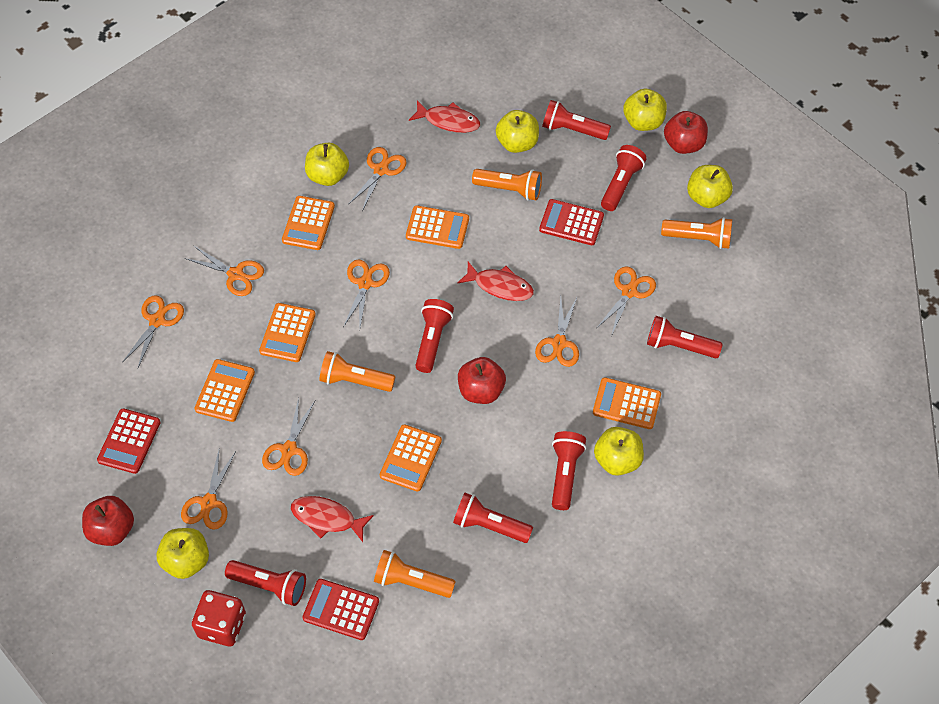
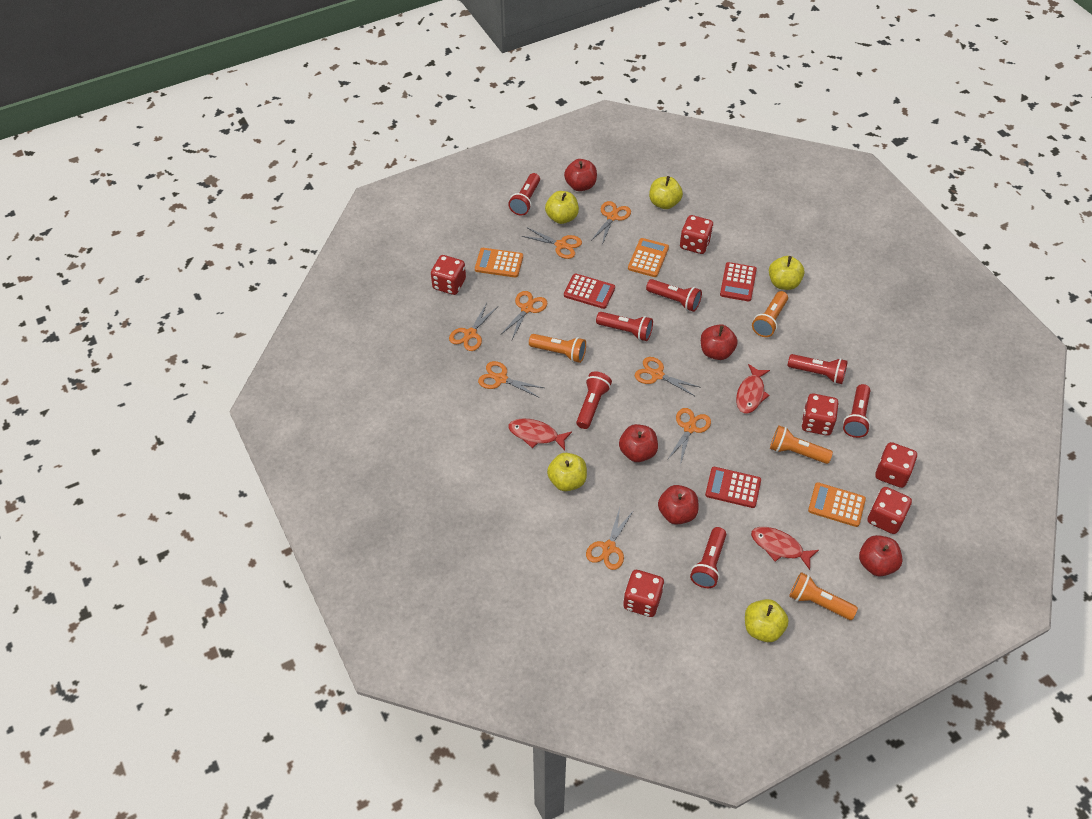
orange calculator: [195,359,255,422] [259,303,316,362] [282,196,335,250] [380,424,442,492] [406,205,469,249] [593,377,661,429] = 6 -> [475,248,523,278] [628,238,669,277] [808,482,866,527] = 3
red apple: [82,496,134,546] [458,357,506,404] [664,111,708,154] = 3 -> [564,159,597,191] [619,424,658,462] [658,485,698,525] [701,324,738,360] [859,535,903,577] = 5
red dice: [192,590,246,646] = 1 -> [431,255,466,295] [623,570,664,617] [680,215,713,254] [801,394,839,436] [868,487,912,534] [875,442,917,488] = 6
yellow apple: [156,528,209,579] [305,143,349,186] [496,110,539,153] [594,427,644,476] [623,89,667,131] [687,165,733,208] = 6 -> [545,191,579,224] [547,453,587,491] [649,176,683,209] [745,599,789,642] [769,256,805,290] = 5

